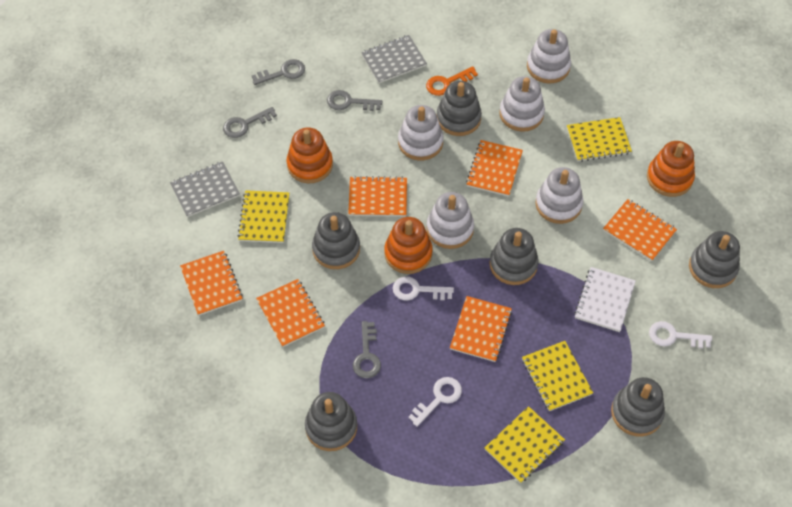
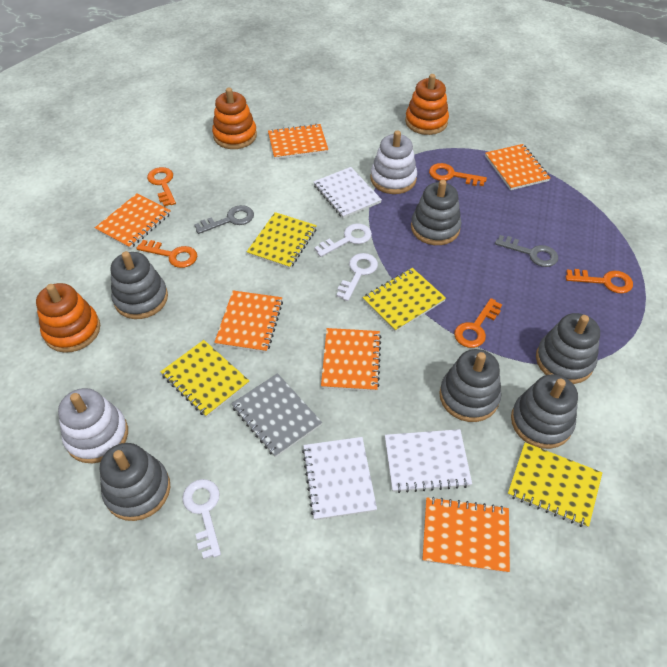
grey key: [223,107,277,138] [252,59,305,85] [327,90,382,111] [353,321,381,378] = 4 -> [194,205,254,234] [495,235,558,267] = 2
grey notebook: [170,161,240,217] [361,35,427,83] = 2 -> [231,373,322,458] = 1
orange key: [426,66,478,96] = 1 -> [136,240,197,268] [147,167,176,206] [429,163,487,186] [454,298,502,348] [566,269,633,294] = 5
white notebook: [574,267,636,332] = 1 -> [302,437,377,520] [314,167,382,218] [385,429,472,493] = 3
white stacking toy: [398,105,444,160] [426,192,474,249] [499,76,545,132] [527,29,571,84] [535,167,583,224] = 5 -> [58,388,128,463] [370,130,417,194] = 2

